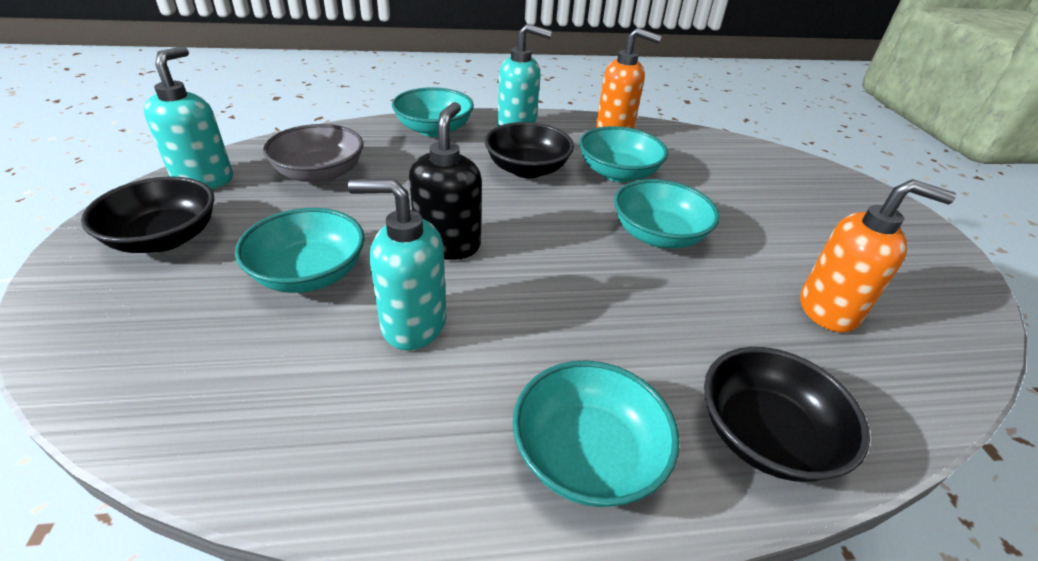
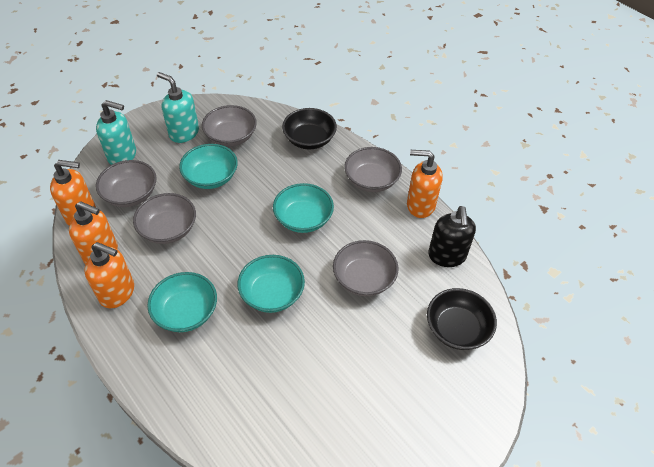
black bowl: [81,177,214,253] [485,122,574,178] [704,347,870,482] = 3 -> [282,108,337,149] [427,288,497,350] = 2
grey bowl: [263,124,363,184] = 1 -> [96,160,157,207] [133,193,196,244] [202,105,257,147] [333,240,399,296] [344,147,402,192] = 5
orange soap dispenser: [596,28,662,129] [800,179,956,333] = 2 -> [50,160,96,226] [69,201,118,265] [84,242,134,308] [407,150,443,218] = 4
turquoise bowl: [235,208,365,293] [392,87,474,137] [512,360,680,507] [579,126,668,182] [614,179,720,248] = 5 -> [147,272,217,332] [179,144,238,189] [238,255,305,313] [273,183,334,233] = 4
turquoise soap dispenser: [144,46,233,189] [348,179,447,350] [497,24,552,126] = 3 -> [96,100,136,165] [157,72,199,143] = 2

